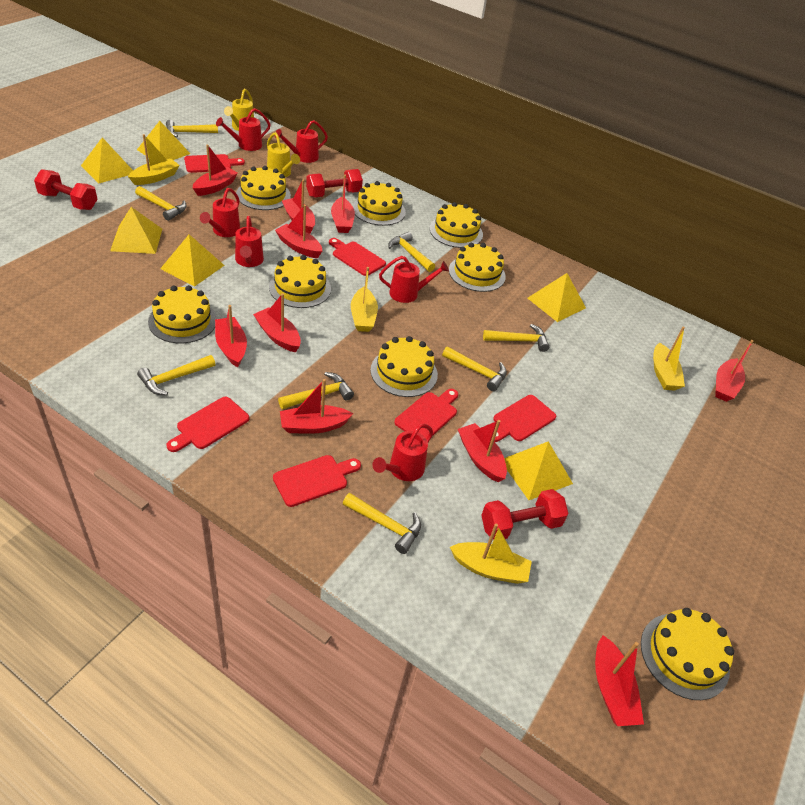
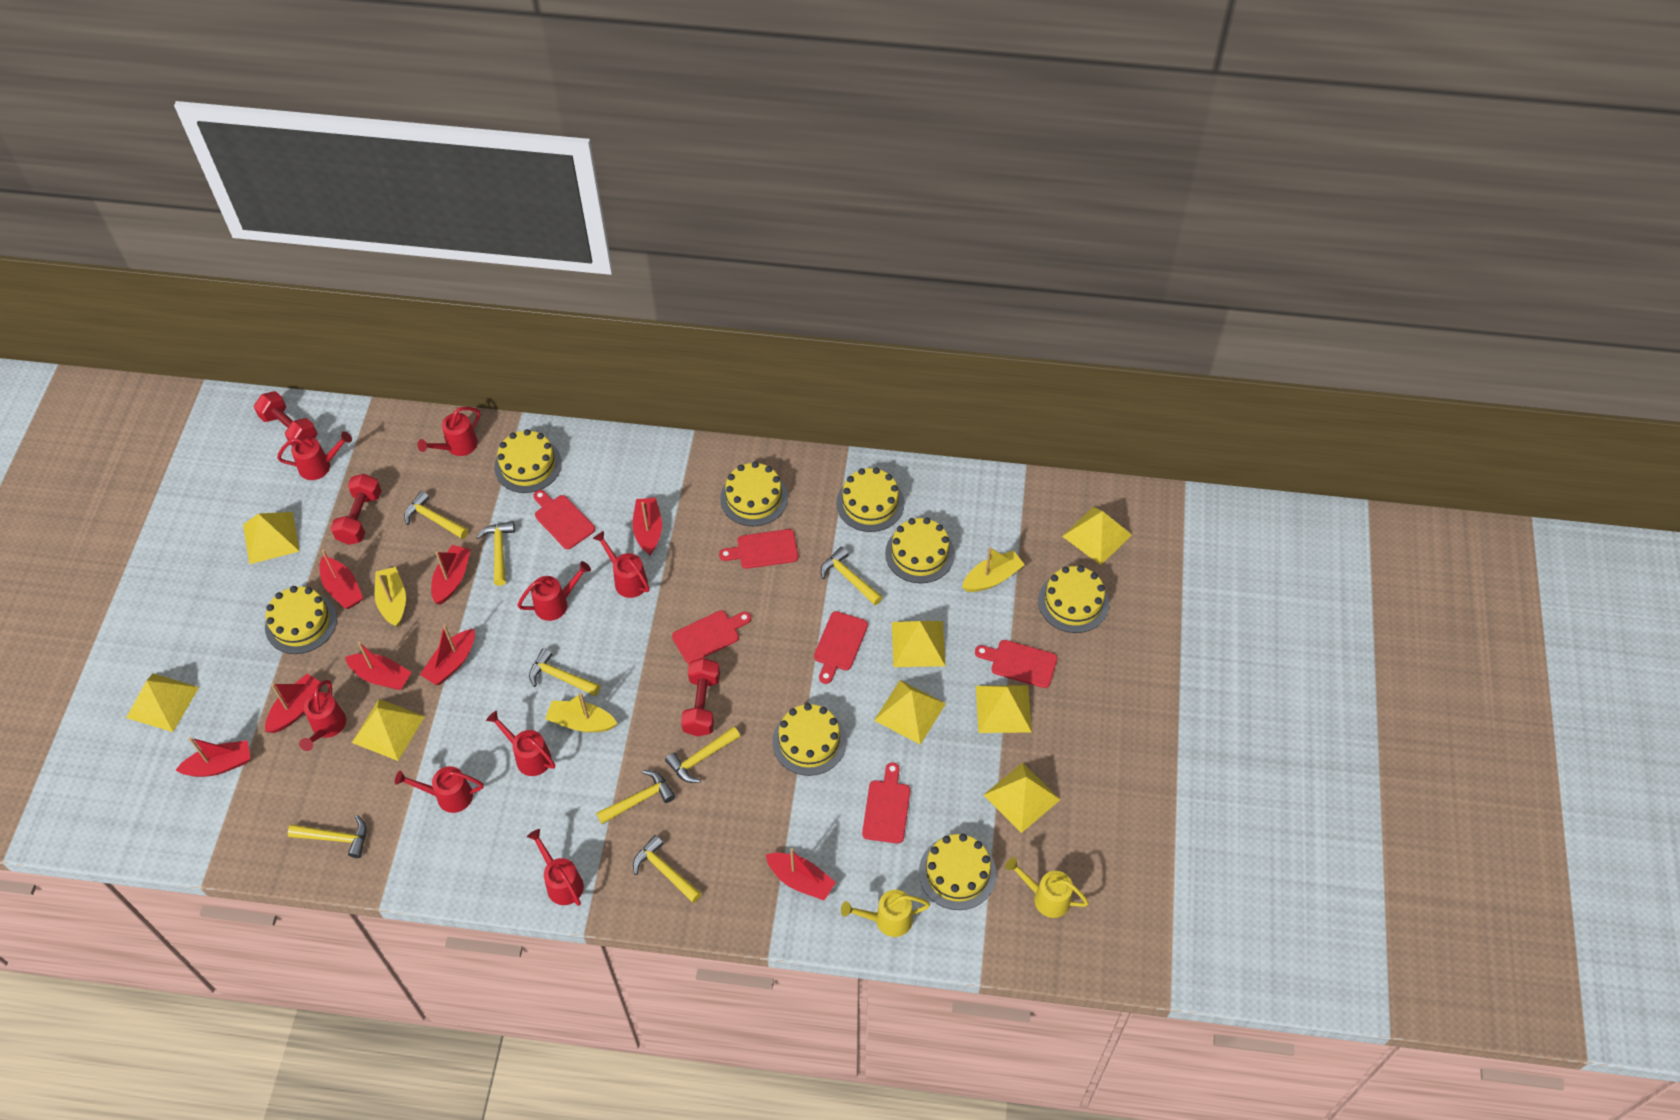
red boat: [193,145,238,196] [215,305,247,367] [253,293,301,353] [275,205,322,258] [280,379,353,434] [282,180,315,234] [331,175,355,233] [458,420,507,482] [595,635,644,726] [715,340,753,402] = 10 -> [175,737,251,777] [265,673,321,733] [319,549,363,609] [345,641,412,690] [420,625,475,685] [431,545,471,605] [633,497,662,555] [766,848,836,900] = 8
red watering can: [200,188,240,237] [216,108,271,151] [235,216,264,267] [275,120,328,163] [372,424,433,481] [379,256,449,303] = 6 -> [277,431,352,480] [299,680,346,751] [395,766,484,813] [418,407,480,456] [486,711,555,776] [517,561,591,621] [527,829,584,906] [593,531,650,598] = 8
yellow boat: [128,134,179,185] [351,267,378,332] [450,523,532,584] [653,327,685,391] = 4 -> [375,567,406,627] [545,693,618,732] [962,547,1025,592] = 3
yellow pyramid: [81,138,133,183] [110,207,162,254] [137,121,190,160] [160,234,225,287] [504,441,573,500] [528,273,586,322] = 6 -> [126,674,199,732] [243,512,300,564] [352,699,425,761] [874,680,946,745] [892,621,946,667] [976,685,1032,733] [984,762,1061,833] [1062,506,1132,565] = 8

